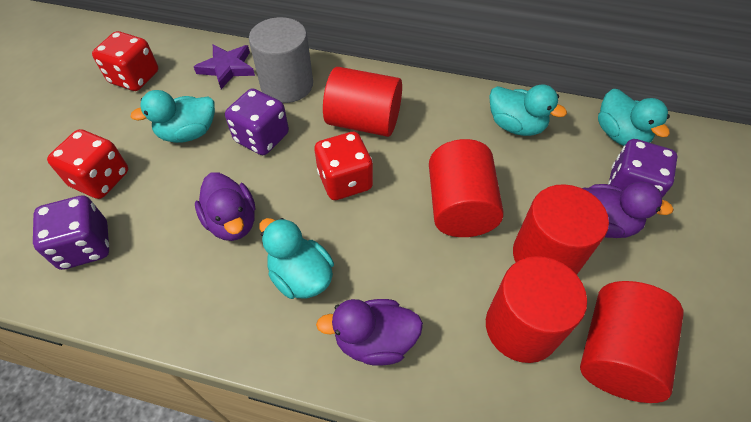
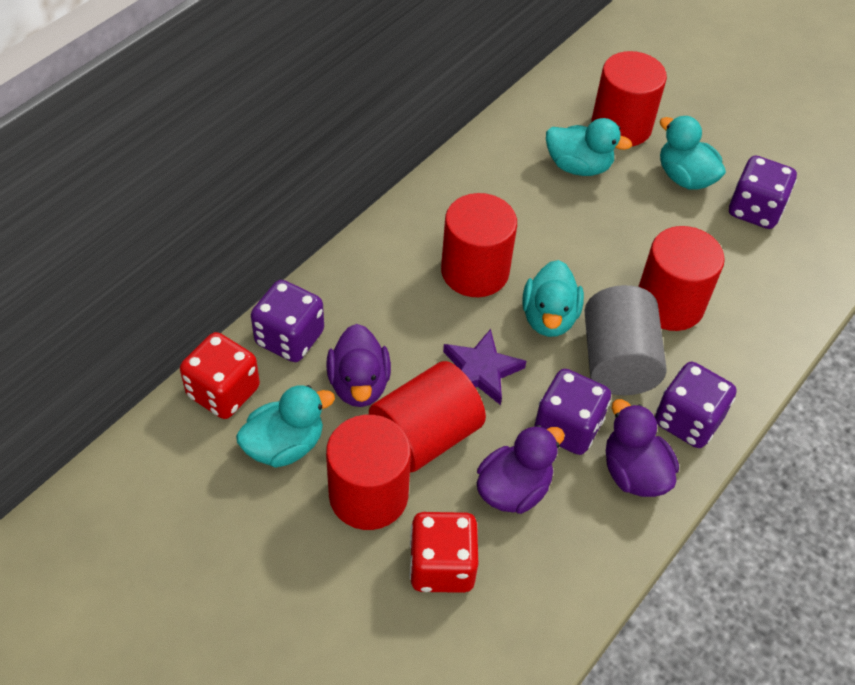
purple dice: [33,196,109,270] [225,89,289,155] [608,139,677,198] = 3 -> [251,280,324,362] [534,369,611,455] [655,362,737,448] [729,156,797,229] = 4
red dice: [47,129,128,199] [92,31,158,91] [315,132,373,200] = 3 -> [180,332,260,419] [409,512,478,593] = 2

